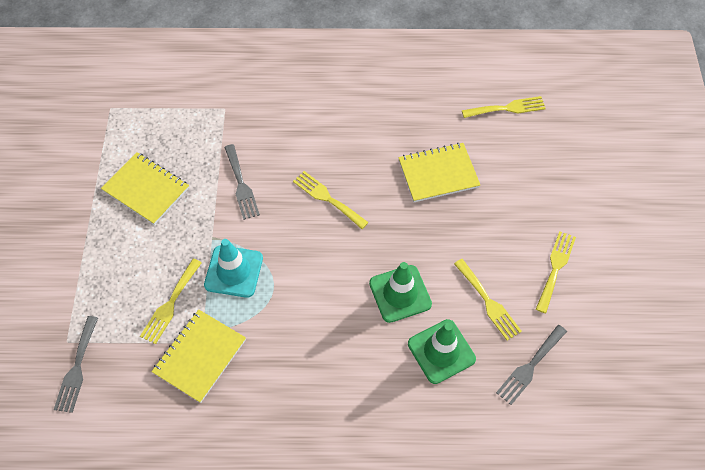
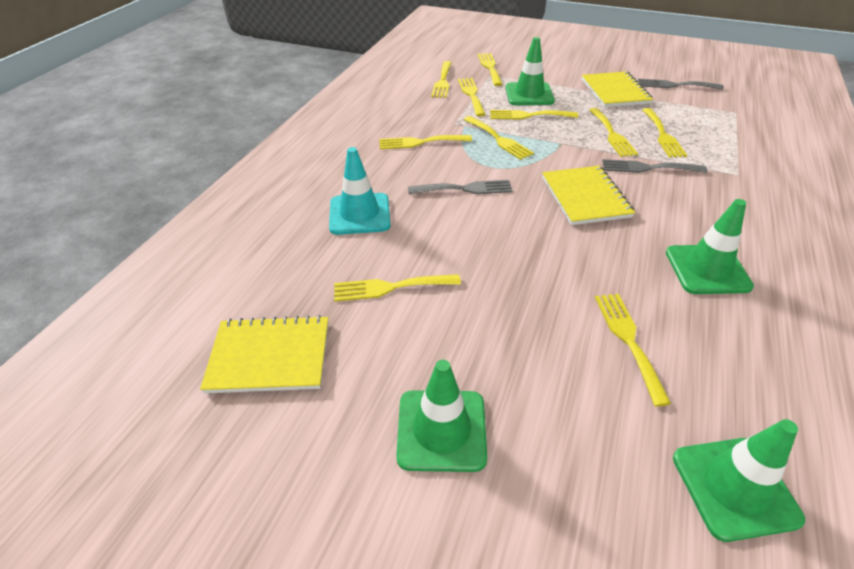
green traffic cone: [369,262,432,323] [408,319,476,384] = 2 -> [396,360,487,472] [506,37,555,105] [666,199,754,294] [673,419,805,542] = 4
yellow fork: [140,259,202,344] [293,171,369,229] [454,259,522,341] [462,96,546,118] [536,231,576,313] = 5 -> [334,274,461,301] [379,135,472,149] [431,61,452,98] [458,78,486,117] [463,116,534,160] [478,53,503,86] [490,110,578,120] [589,108,638,157] [595,294,671,407] [642,108,687,157] = 10

